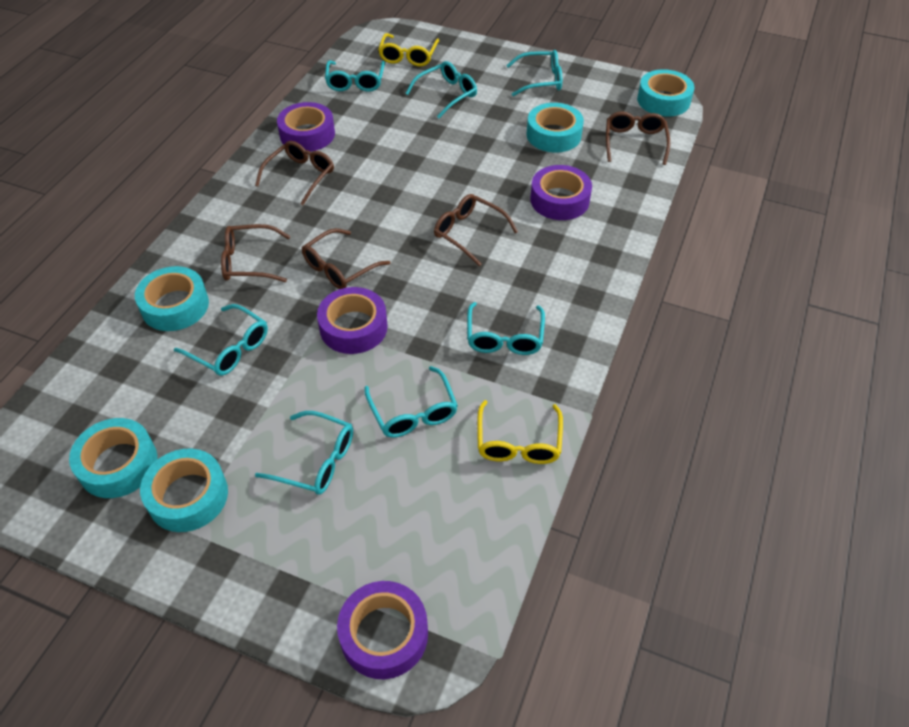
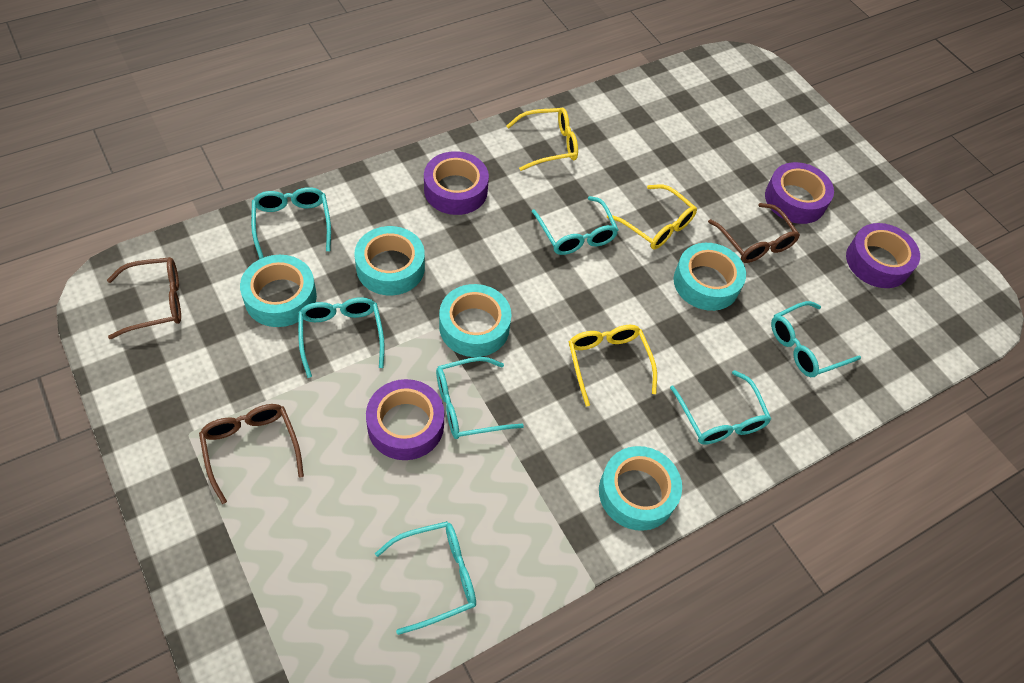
brown glasses: [221,224,291,282] [255,141,334,205] [302,228,390,289] [434,194,518,267] [606,111,670,165] = 5 -> [107,257,181,339] [199,404,304,504] [708,203,800,263] = 3
yellow glasses: [378,33,439,66] [477,400,563,464] = 2 -> [506,108,578,171] [569,325,657,407] [607,184,697,249] = 3

